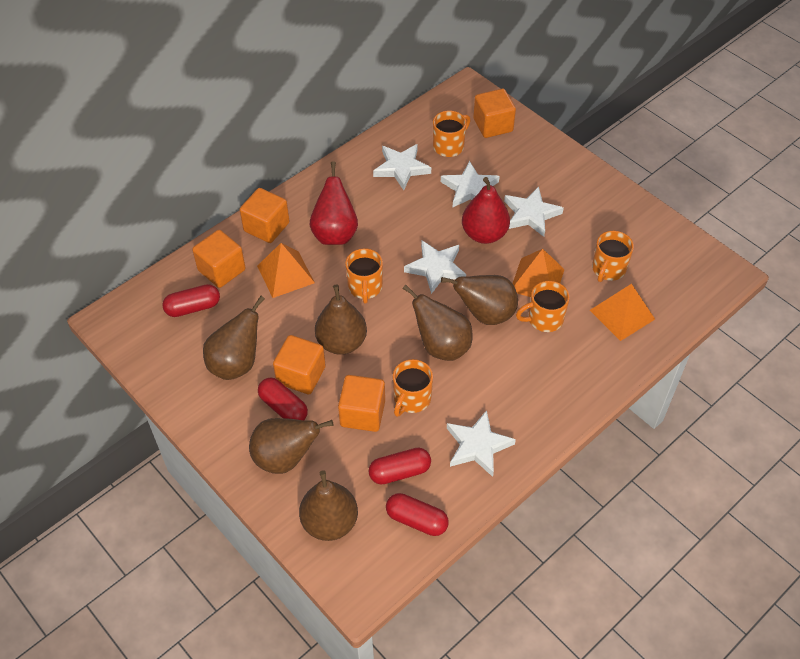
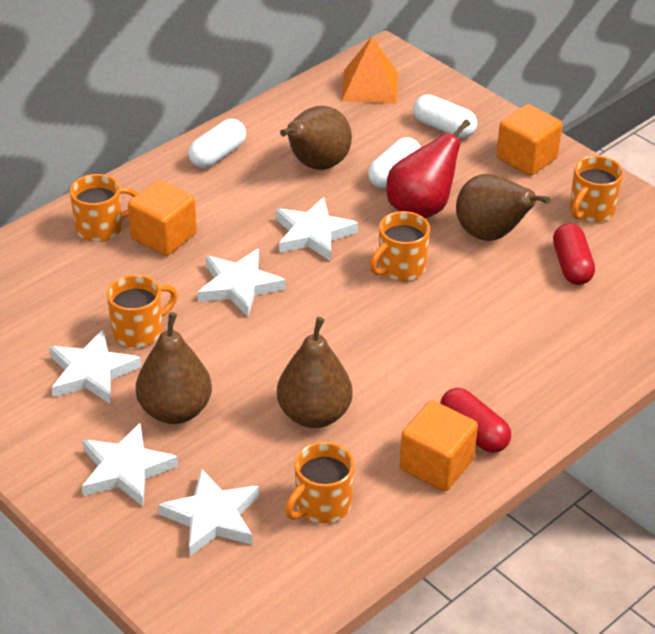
brown pear: [203,296,265,380] [249,418,333,474] [299,471,358,541] [315,285,367,355] [403,285,473,361] [441,275,518,325] = 6 -> [136,312,212,424] [277,317,353,428] [280,106,352,170] [456,174,550,241] = 4
orange cube: [192,230,246,288] [240,188,289,243] [273,335,326,394] [338,375,385,432] [473,89,516,138] = 5 -> [128,179,197,256] [400,400,478,491] [496,104,562,176] = 3
orange pyramid: [257,243,315,298] [512,249,565,297] [590,284,655,341] = 3 -> [342,36,398,104] = 1
red capsule: [162,284,220,317] [258,378,308,420] [369,448,431,485] [386,493,449,536] = 4 -> [440,388,511,453] [553,223,595,285] = 2
red pear: [310,161,358,245] [462,177,510,244] = 2 -> [386,119,470,218] = 1
white capsule: none = 0 -> [188,119,246,168] [368,137,421,188] [413,94,477,138] = 3

